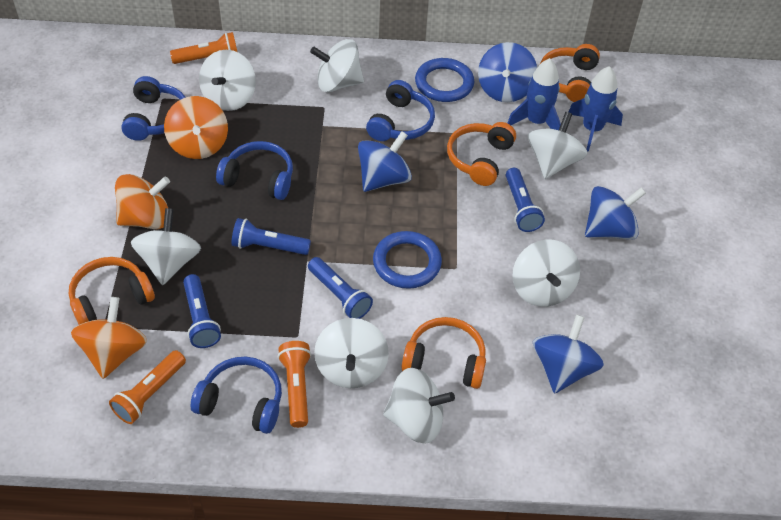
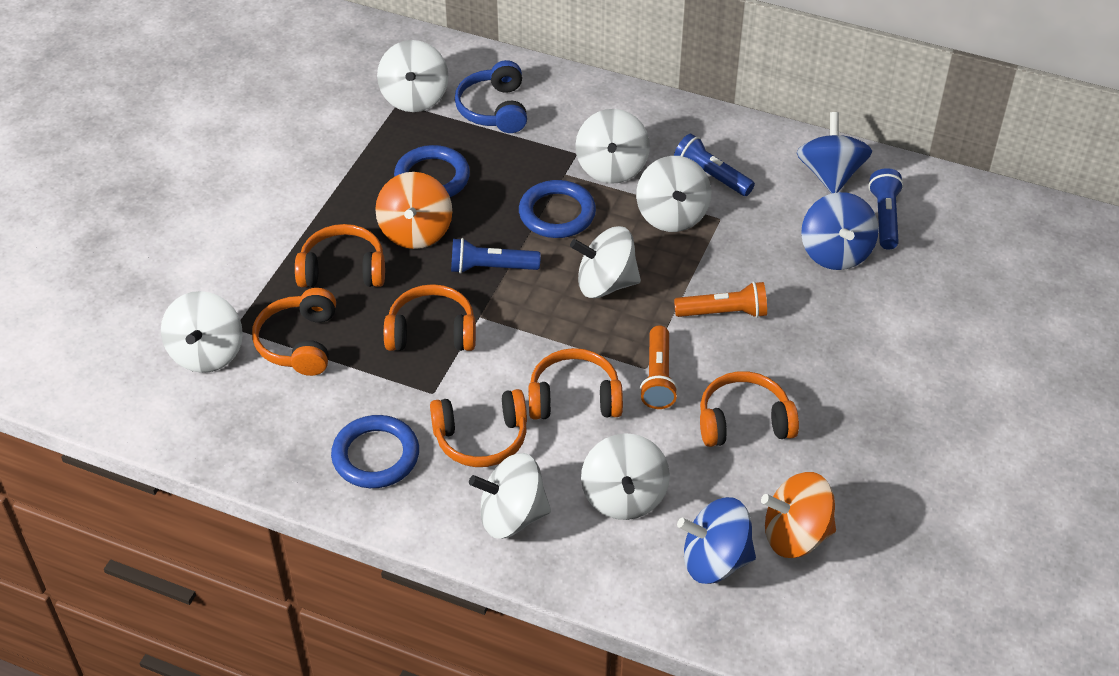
blue flashlight: [183,274,221,348] [232,218,311,255] [308,257,373,319] [506,168,545,232] = 4 -> [451,238,541,274] [674,134,755,196] [869,168,904,250] = 3
blue headphones: [121,76,186,141] [191,357,282,434] [216,141,293,200] [366,80,435,141] = 4 -> [455,60,527,133] = 1
blue ring: [373,231,442,289] [415,58,474,102] = 2 -> [331,415,419,488] [394,145,470,197] [519,180,596,238] = 3
blue rocket: [507,58,561,130] [569,66,623,152] = 2 -> none = 0
blue spinning top: [358,131,412,192] [478,42,537,102] [533,315,604,394] [585,186,646,240] = 4 -> [677,497,756,584] [797,112,872,194] [801,192,879,270] = 3
orange flashlight: [109,350,186,424] [170,32,237,64] [278,341,311,428] = 3 -> [640,325,678,409] [674,281,767,318] = 2
orange headphones: [69,257,155,325] [401,317,486,389] [447,122,516,186] [540,44,600,102] = 4 -> [252,288,336,376] [295,224,385,287] [384,284,476,351] [430,389,527,467] [528,348,623,420] [700,371,799,447] = 6
orange spinning top: [71,297,147,379] [115,174,170,229] [164,96,228,159] = 3 -> [375,172,452,249] [761,472,836,558] = 2

